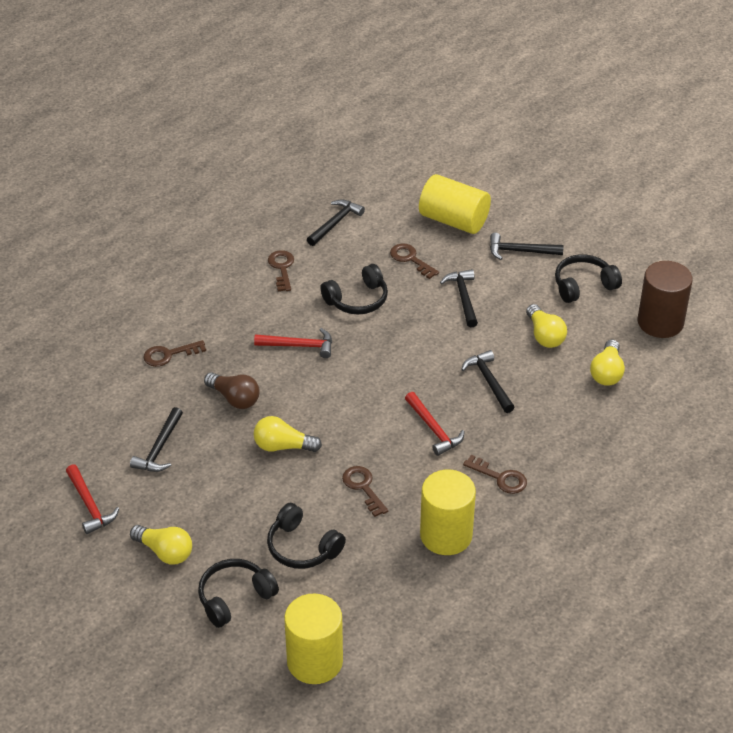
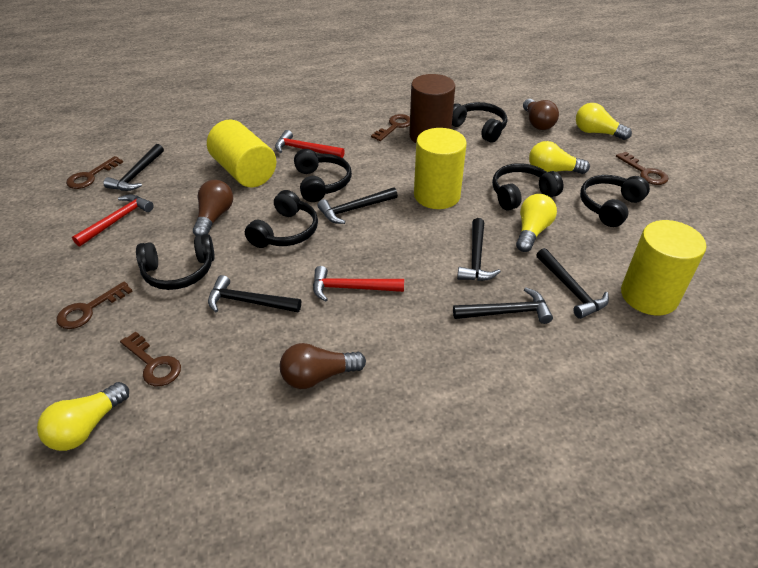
black hammer: [130,407,183,472] [307,199,365,246] [440,269,478,327] [461,350,515,413] [490,233,564,260] = 5 -> [103,144,164,191] [208,275,301,312] [317,187,398,224] [453,287,553,324] [457,218,501,281] [537,248,609,319] = 6
black headphones: [198,559,279,628] [267,503,346,569] [320,264,388,314] [555,254,622,303] = 4 -> [136,234,215,290] [245,190,318,248] [294,149,352,202] [452,102,507,143] [492,163,564,211] [580,175,650,227] = 6
brown light bulb: [204,372,260,409] = 1 -> [193,180,233,236] [280,343,366,389] [523,99,559,130] = 3

